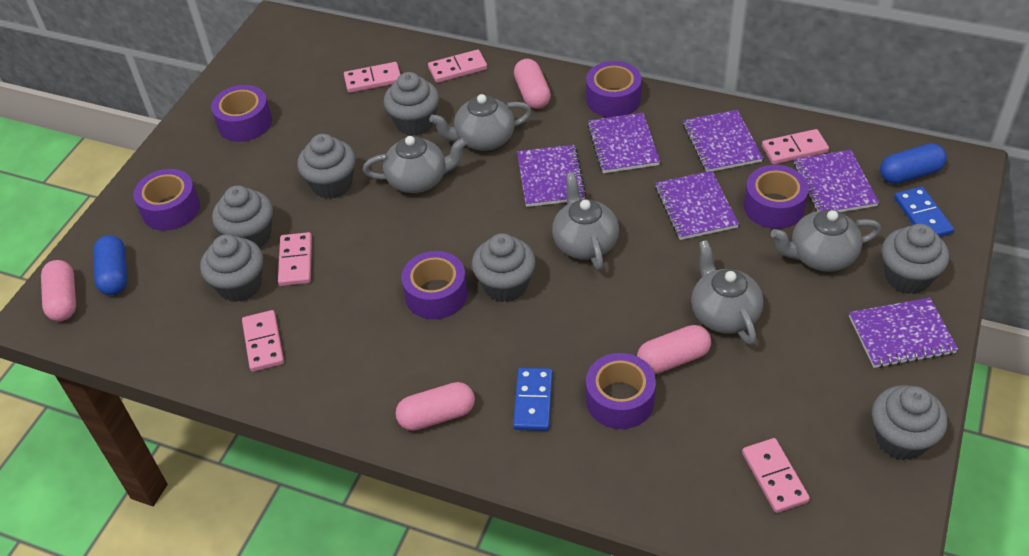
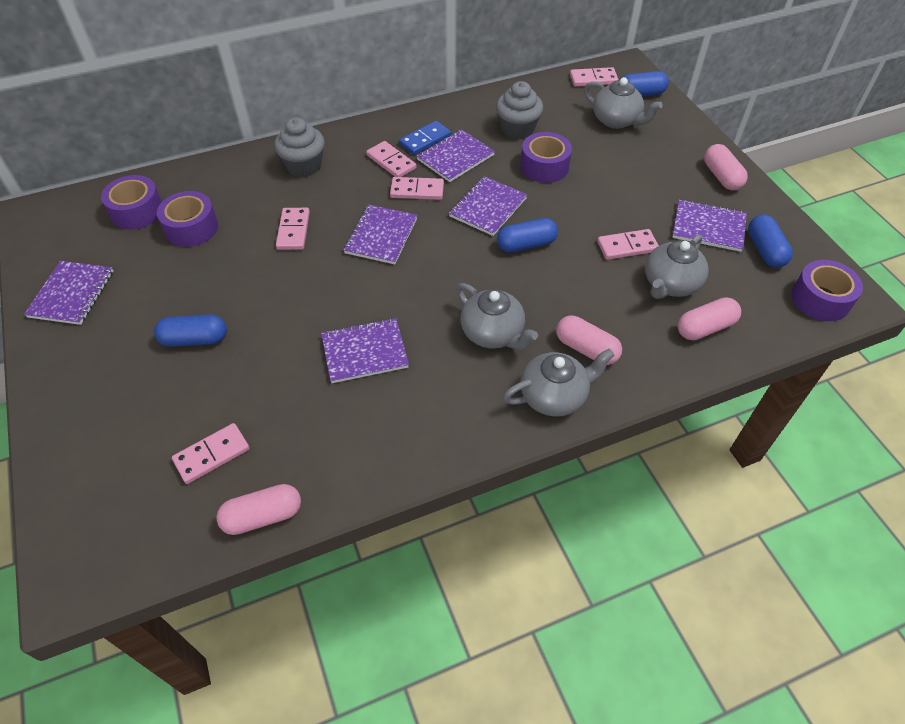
blue capsule: [93,235,127,295] [880,143,947,184] = 2 -> [154,314,227,347] [497,218,558,253] [622,71,669,97] [748,215,793,268] = 4
blue domino: [513,368,553,431] [894,186,954,237] = 2 -> [399,121,451,155] = 1
grey cupcake: [200,234,263,302] [212,185,273,248] [297,134,356,199] [383,72,439,136] [472,233,536,302] [872,385,948,460] [882,224,949,294] = 7 -> [274,117,325,177] [496,81,543,139] = 2
grey teapot: [363,136,468,193] [429,94,532,151] [552,172,619,270] [691,240,764,345] [771,210,881,272] = 5 -> [456,283,538,350] [503,348,614,417] [584,77,663,129] [645,234,709,299] = 4
purple tape: [133,169,200,231] [211,85,272,142] [401,251,468,319] [586,61,642,117] [586,353,656,429] [744,165,809,229] = 6 -> [101,175,162,230] [157,191,218,247] [520,132,572,183] [791,260,863,321] = 4

